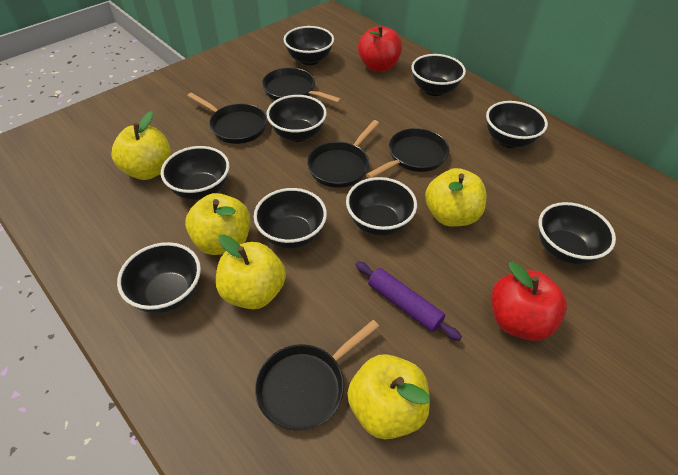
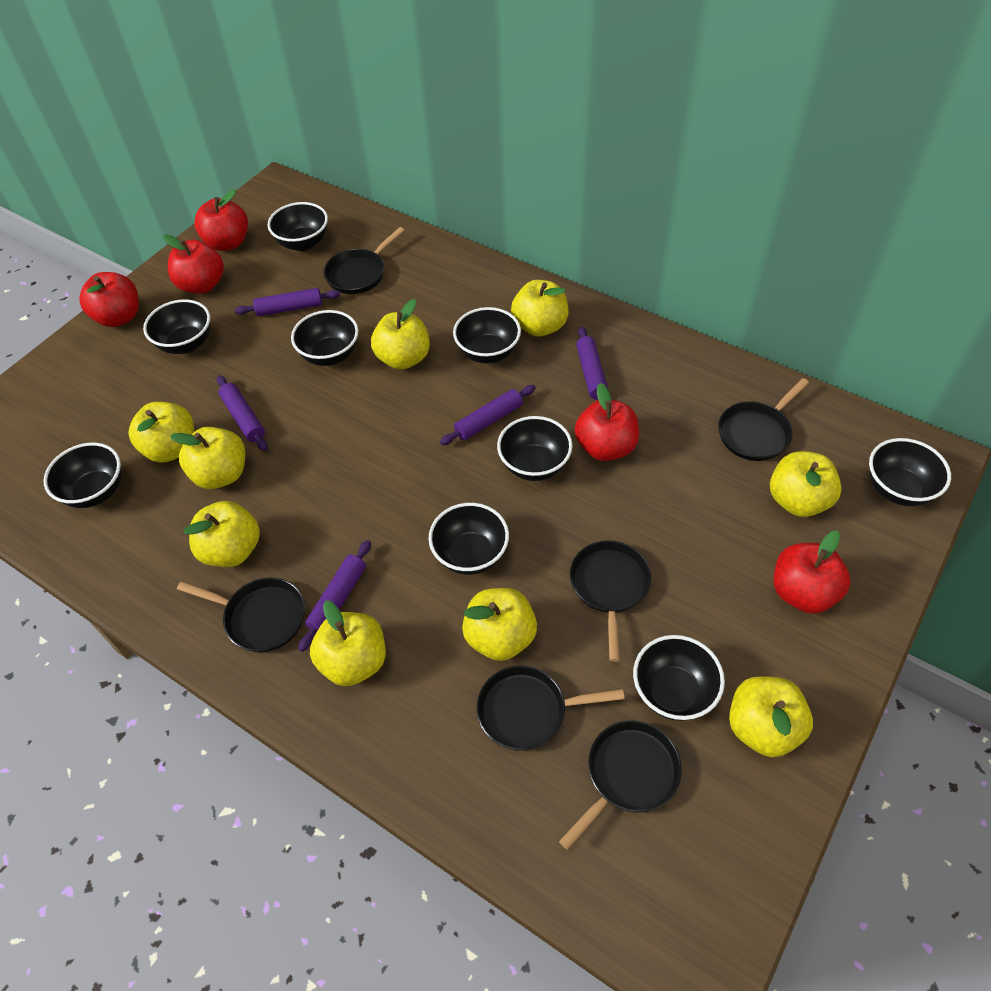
black pan: [187,92,267,144] [255,320,379,431] [262,68,342,103] [307,120,379,188] [366,128,450,178] = 5 -> [177,578,305,652] [323,227,405,294] [477,666,625,751] [559,720,682,850] [570,541,651,662] [718,378,809,461] = 6
purple rolling pin: [355,261,462,341] = 1 -> [217,375,268,451] [235,288,340,316] [298,540,371,652] [440,385,536,445] [576,326,608,400] = 5
red apple: [358,25,402,72] [491,262,567,341] = 2 -> [79,272,139,327] [163,234,224,294] [194,190,248,251] [575,383,639,461] [774,530,851,614] = 5
yellow apple: [111,111,171,180] [185,193,250,255] [216,234,286,309] [348,354,430,439] [425,168,487,227] = 5 -> [128,402,194,463] [170,427,245,489] [184,501,260,567] [310,600,386,686] [371,299,430,370] [462,588,537,661] [511,280,569,337] [729,676,813,757] [770,451,842,517] = 9

